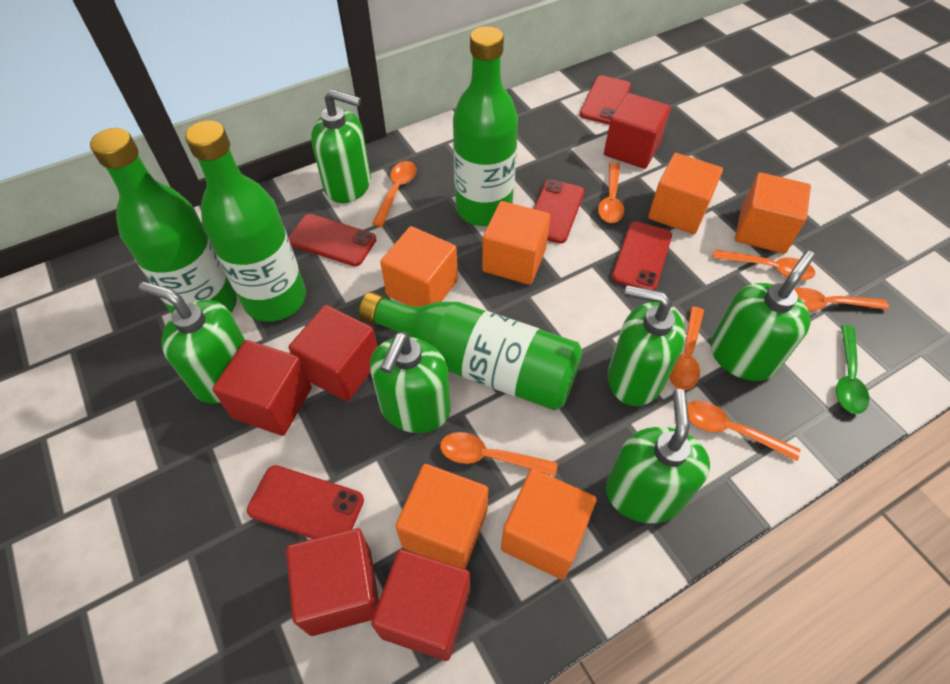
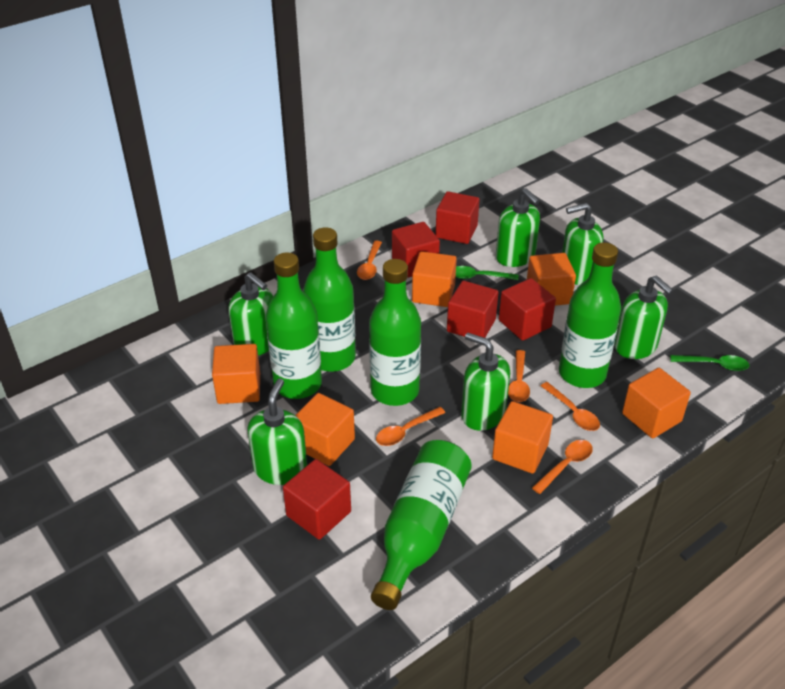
green bottle: [90,128,237,314] [185,120,306,322] [359,292,583,411] [453,26,518,226] = 4 -> [265,252,322,399] [303,227,356,372] [369,259,421,406] [371,440,472,610] [559,243,621,388] = 5
green spoon: [836,325,869,414] = 1 -> [456,266,518,280] [670,355,749,371] = 2
orange spoon: [372,161,416,227] [440,432,558,476] [598,162,624,223] [669,306,704,390] [687,401,800,461] [713,249,815,280] [794,288,889,311] = 7 -> [357,241,382,280] [376,407,445,446] [508,350,530,402] [532,440,593,494] [541,382,600,431] = 5
red phone: [247,465,364,539] [288,214,376,266] [534,179,585,243] [580,75,631,125] [612,221,672,290] = 5 -> none = 0

